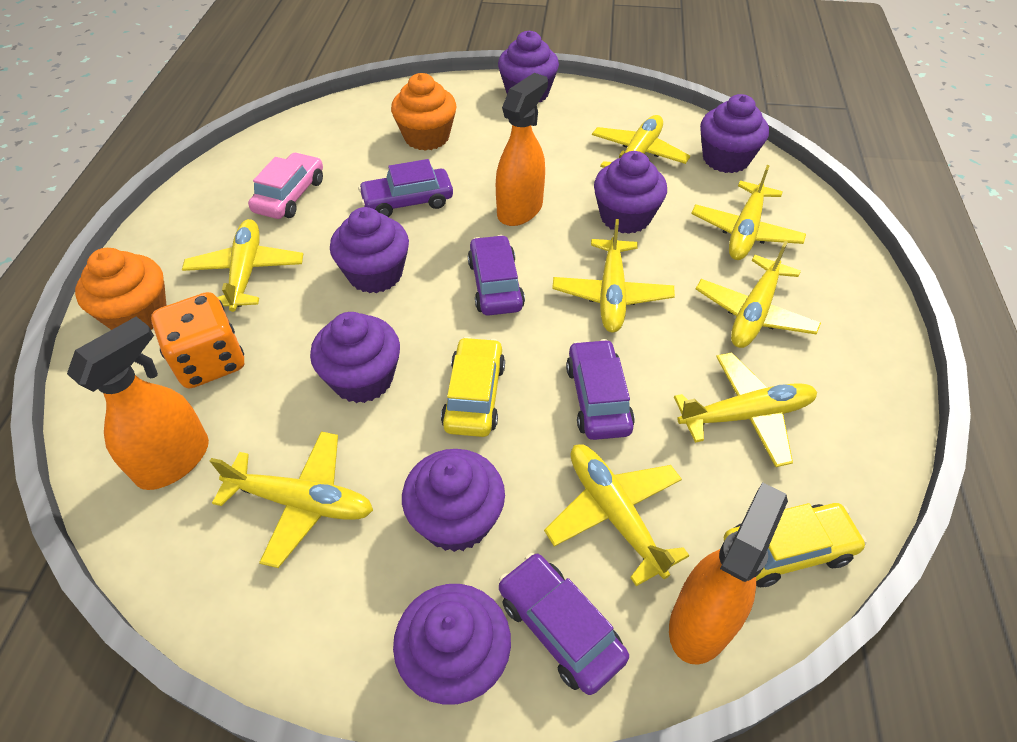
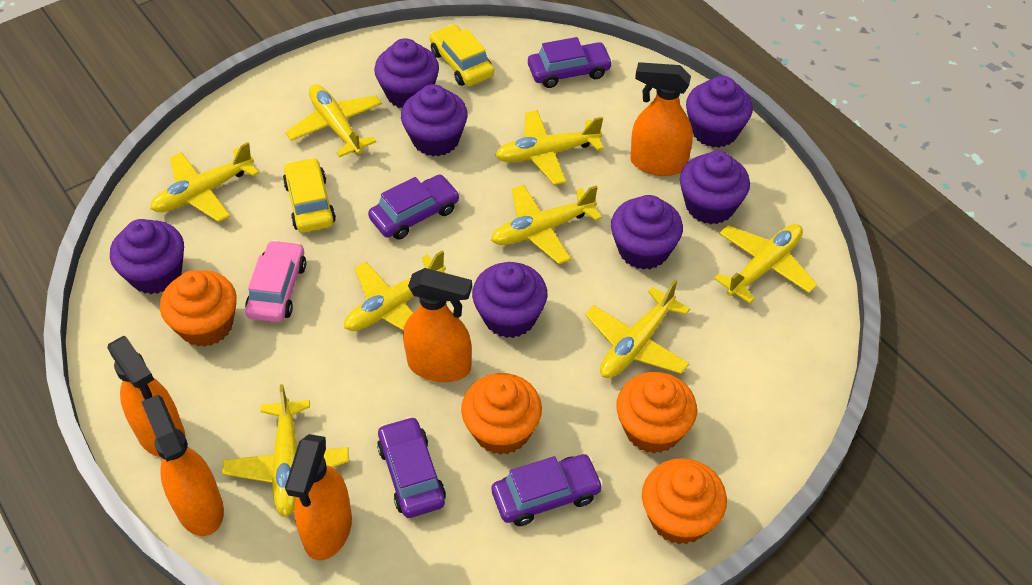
orange cupcake: [75,248,167,330] [391,73,456,151] = 2 -> [160,270,237,347] [461,373,542,455] [616,372,697,453] [642,458,727,544] = 4
orange dice: [151,292,244,388] = 1 -> none = 0
orange spray bottle: [67,317,209,490] [496,73,548,226] [669,482,788,665] = 3 -> [107,336,186,458] [142,395,224,536] [285,434,352,560] [403,268,472,382] [631,62,693,176] = 5

